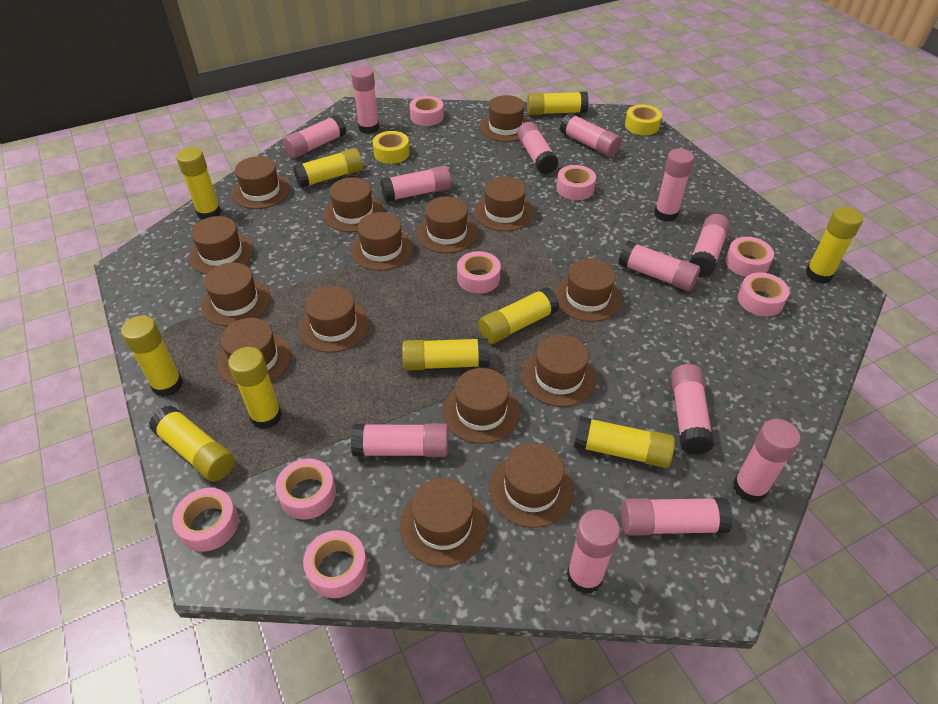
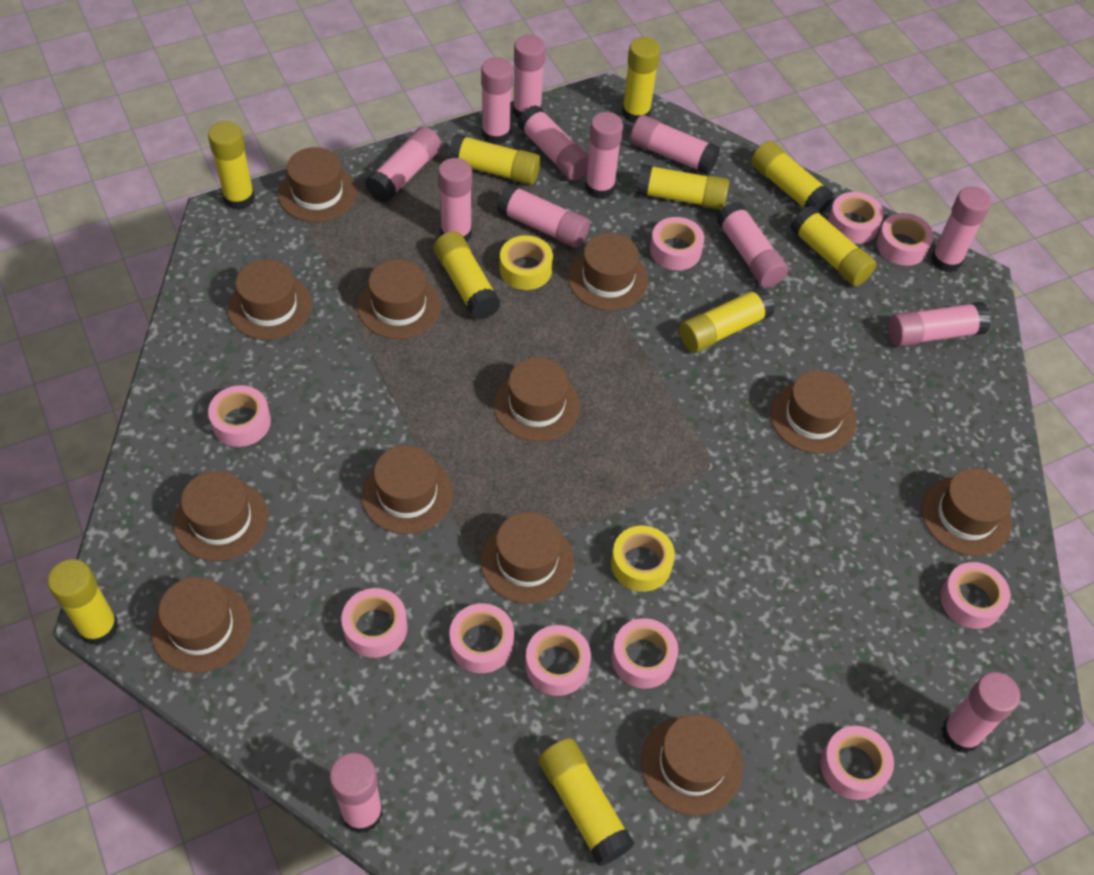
brown hat: [189,216,254,274] [201,262,271,326] [217,318,292,387] [232,156,291,209] [299,286,370,353] [324,177,384,232] [350,212,414,271] [400,478,488,567] [416,196,478,253] [443,368,520,444] [474,177,534,231] [480,95,529,142] [489,443,574,528] [522,335,597,407] [554,258,622,322] = 15 -> [151,577,251,673] [173,471,268,561] [228,259,312,340] [278,147,357,222] [357,259,441,339] [362,445,453,534] [480,512,574,603] [494,358,580,441] [568,233,649,311] [641,714,743,815] [770,370,856,454] [921,468,1012,556] = 12
pink tape: [172,488,239,552] [275,458,336,520] [303,530,368,598] [410,96,444,126] [457,251,501,294] [556,165,596,200] [725,237,774,277] [738,272,789,317] = 8 -> [208,385,271,447] [341,588,408,658] [450,603,514,673] [525,625,591,696] [612,618,678,689] [650,217,704,270] [820,726,894,800] [828,192,884,244] [877,213,934,266] [940,562,1010,629] = 10

